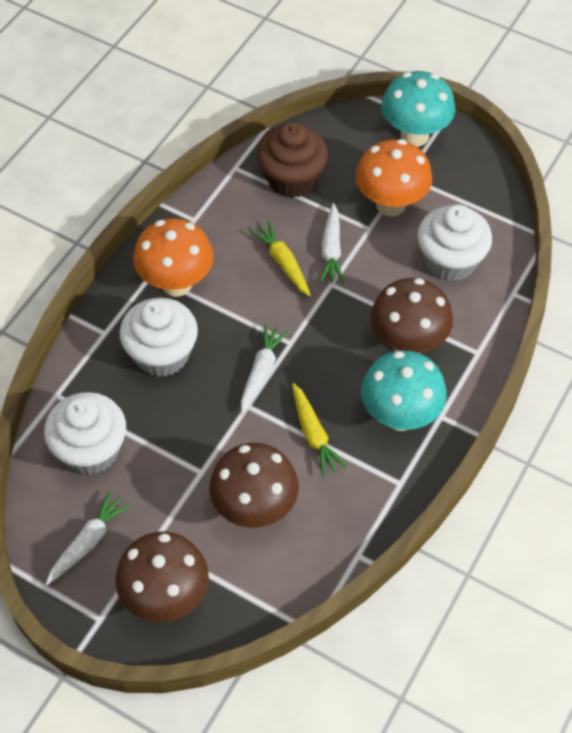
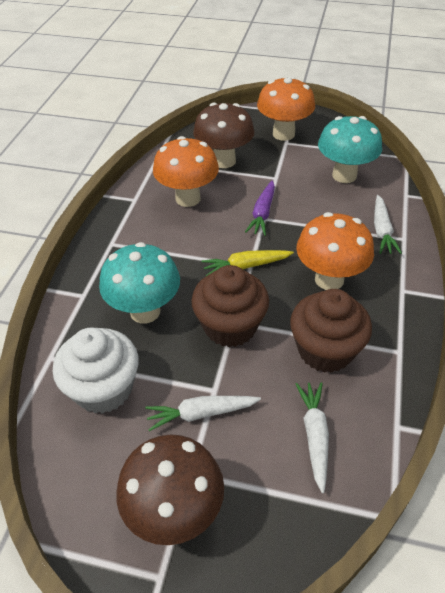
brown cupcake: [257,122,328,198] = 1 -> [191,265,269,347] [290,289,372,373] = 2
brown mushroom: [115,531,209,622] [209,443,299,528] [370,278,453,353] = 3 -> [116,434,224,545] [193,103,255,168] = 2
orange mushroom: [133,218,213,297] [356,139,432,217] = 2 -> [153,136,219,207] [257,76,315,141] [296,212,374,290] = 3
purple carrot: none = 0 -> [245,180,275,236] = 1
white cupcake: [44,392,126,475] [120,298,198,377] [418,204,492,282] = 3 -> [53,327,139,414] = 1
yellow carrot: [250,221,311,296] [292,383,347,476] = 2 -> [201,250,294,276] = 1

